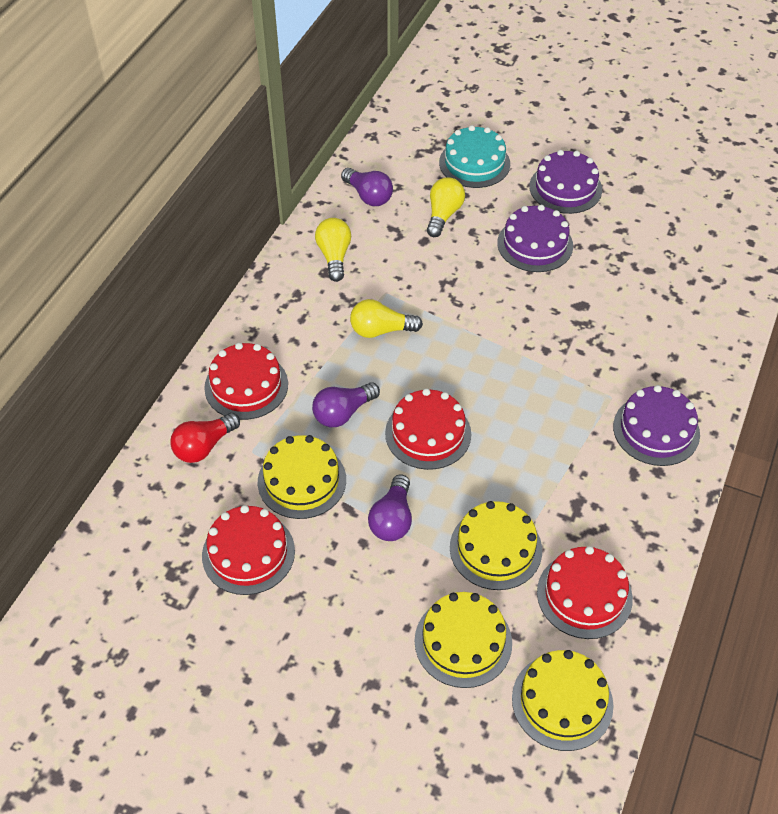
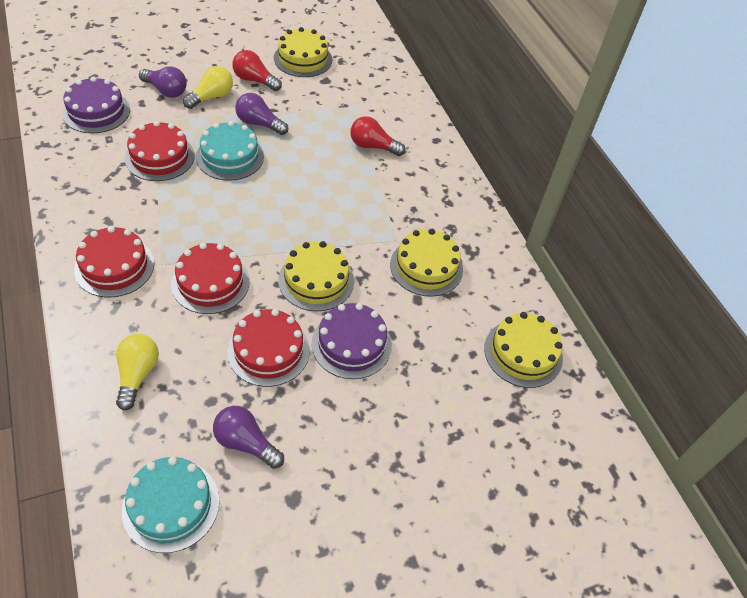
purple cake: [497,205,573,272] [529,150,602,214] [613,385,700,466] = 3 -> [62,77,130,133] [312,303,392,379] = 2
red light bulb: [170,413,240,463] = 1 -> [232,50,282,91] [350,116,406,156] = 2
turquoise cake: [439,125,510,188] = 1 -> [122,457,219,553] [196,121,264,181] = 2
yellow light bulb: [315,218,351,282] [350,299,423,338] [427,177,465,237] = 3 -> [116,334,159,411] [183,66,233,109] = 2

